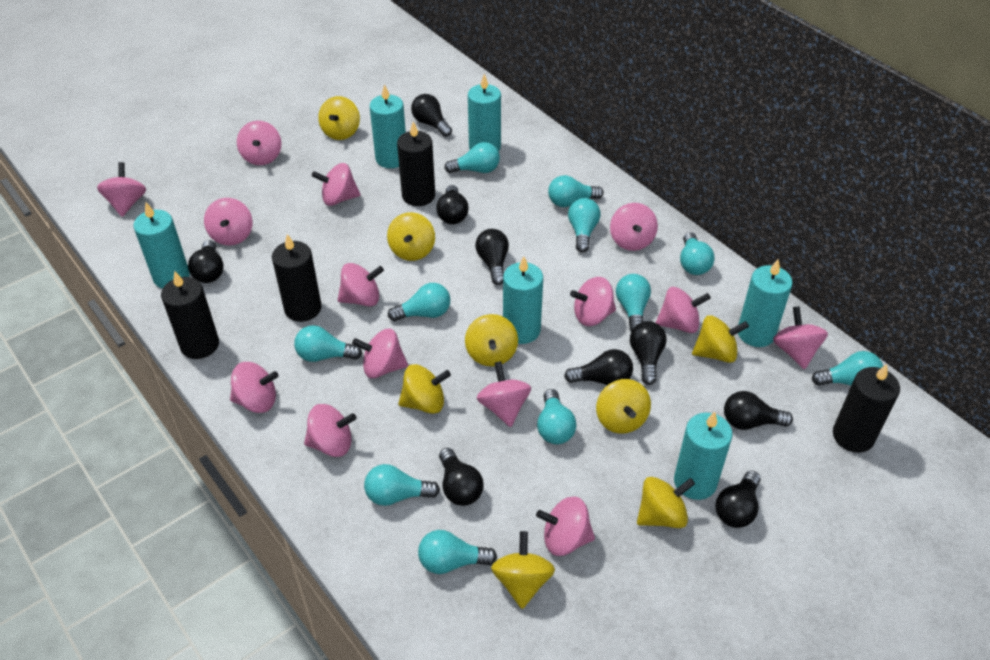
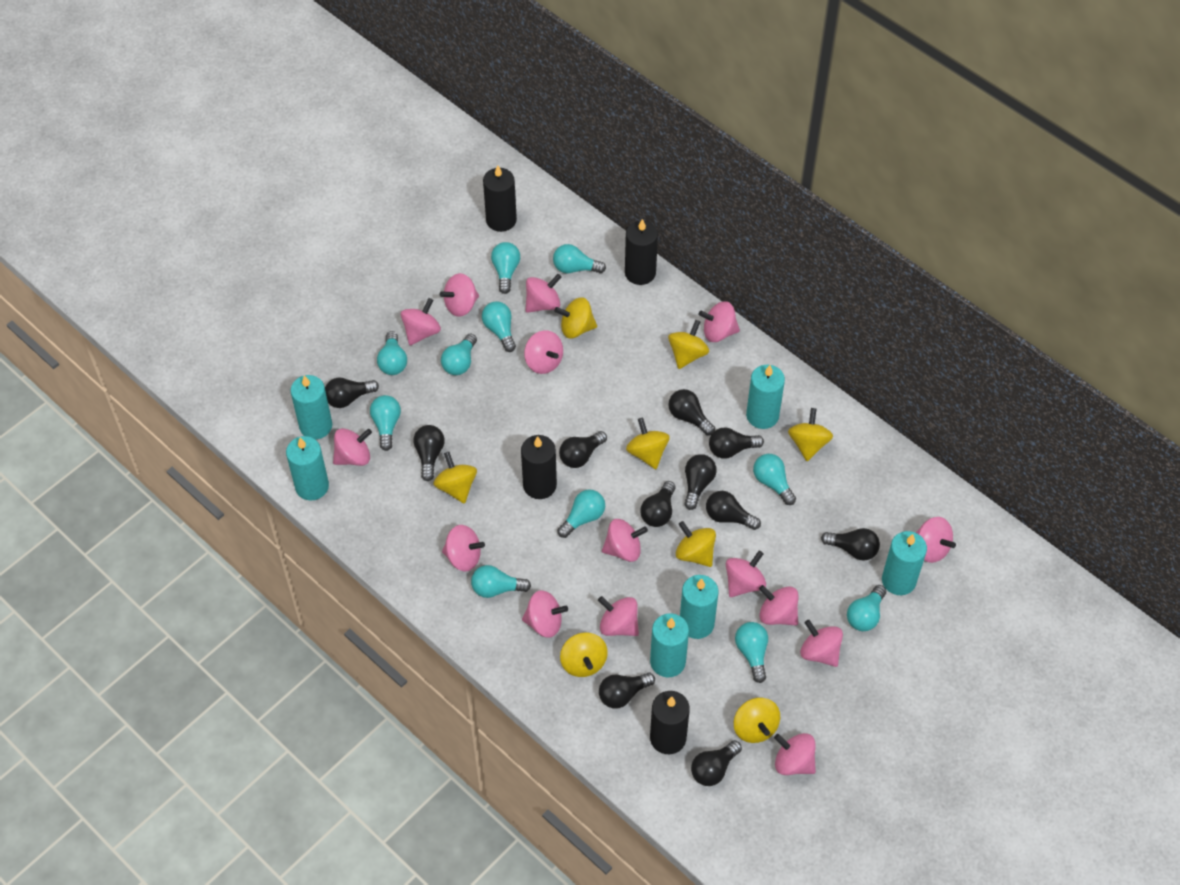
black light bulb: [188,240,224,283] [411,94,452,137] [436,185,469,224] [439,448,484,506] [475,229,509,285] [564,349,633,385] [630,321,667,385] [716,471,761,528] [724,391,793,430] = 9 -> [325,378,379,408] [413,425,445,481] [559,431,607,468] [599,672,655,708] [640,481,676,527] [669,389,715,436] [684,454,717,510] [691,740,742,786] [706,491,761,530] [709,427,764,459] [821,528,880,561] = 11
pink spinning top: [97,162,146,217] [204,198,252,246] [230,362,279,413] [237,121,281,165] [304,404,356,457] [312,163,361,206] [338,263,384,306] [352,329,408,378] [477,361,531,427] [536,496,595,556] [570,277,616,326] [610,203,658,251] [656,287,711,333] [773,306,828,370] = 14 -> [333,428,372,466] [401,298,441,345] [440,273,479,317] [442,525,485,571] [522,590,568,638] [524,330,563,374] [526,274,561,313] [598,596,639,636] [602,519,648,562] [699,301,740,342] [726,550,766,597] [759,585,798,625] [774,733,816,775] [800,620,843,667] [915,517,956,563] = 15

